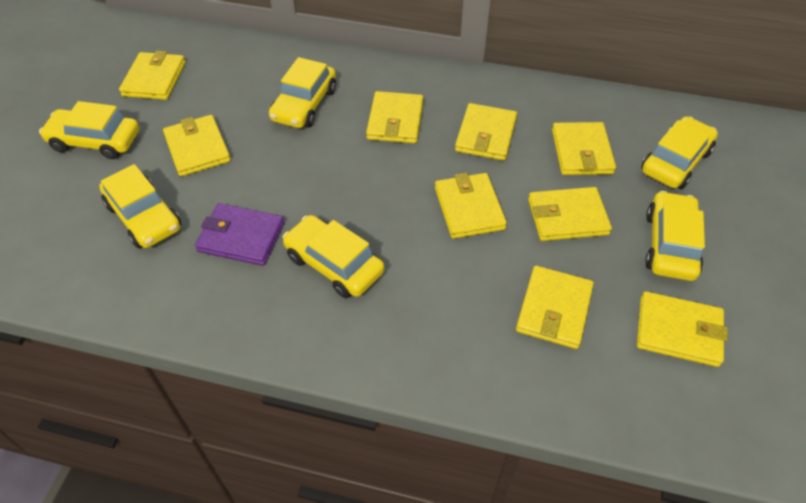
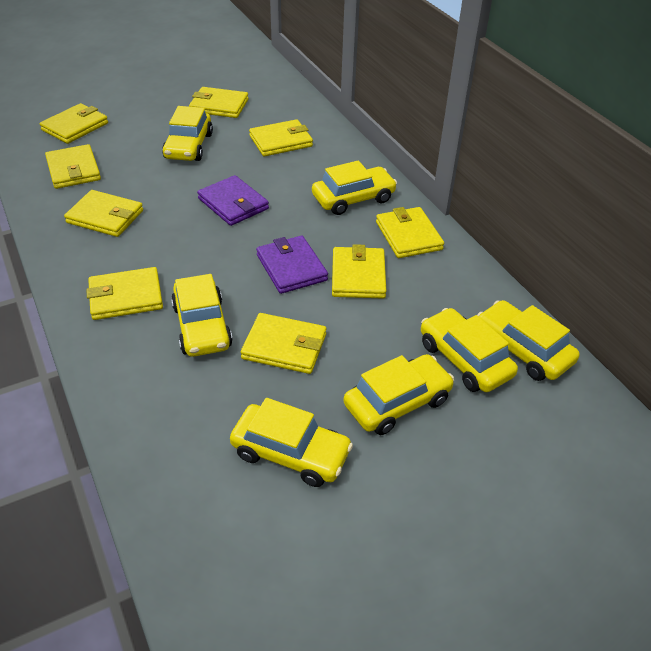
purple wallet: [195,203,284,266] = 1 -> [197,175,269,226] [256,236,328,294] = 2
yellow car: [39,101,139,159] [99,164,181,248] [269,57,336,128] [283,215,384,298] [641,116,718,189] [645,191,705,281] = 6 -> [162,106,213,161] [171,274,233,357] [230,398,353,487] [312,161,397,215] [344,354,454,435] [421,308,518,392] [477,300,580,381] = 7

